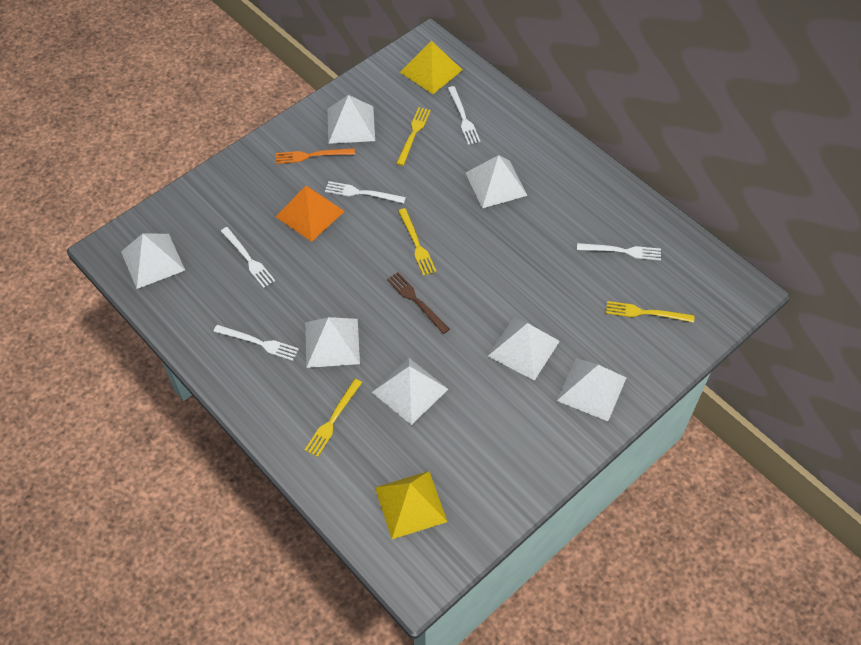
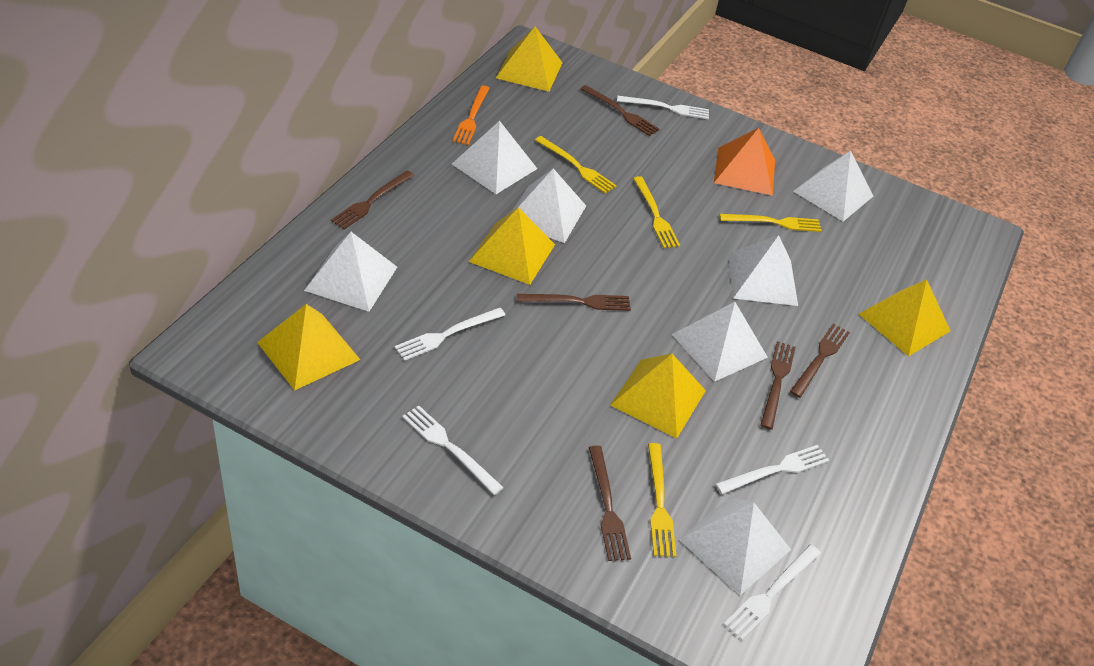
brown fork: [387,272,450,334] = 1 -> [331,171,414,230] [517,294,631,311] [580,85,660,136] [589,446,631,561] [760,341,796,430] [790,324,850,398] = 6
yellow pyramid: [375,471,447,539] [400,41,462,94] = 2 -> [257,304,361,391] [469,207,555,285] [496,27,562,92] [610,354,706,438] [859,279,950,357] = 5

